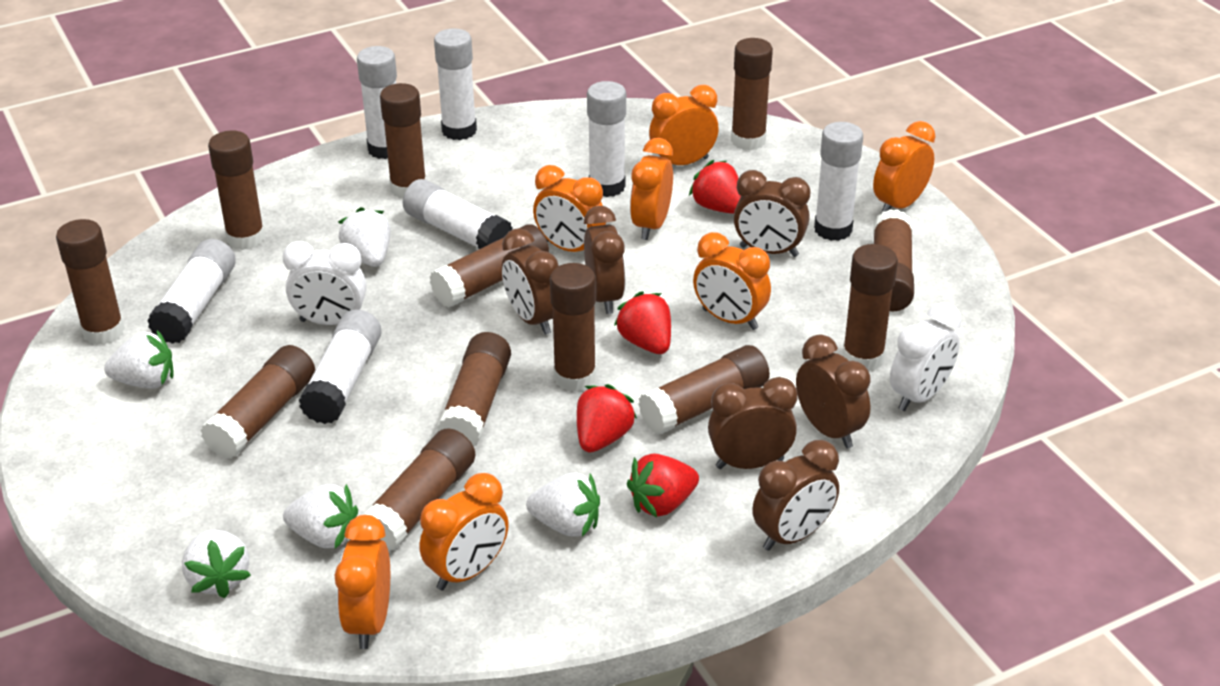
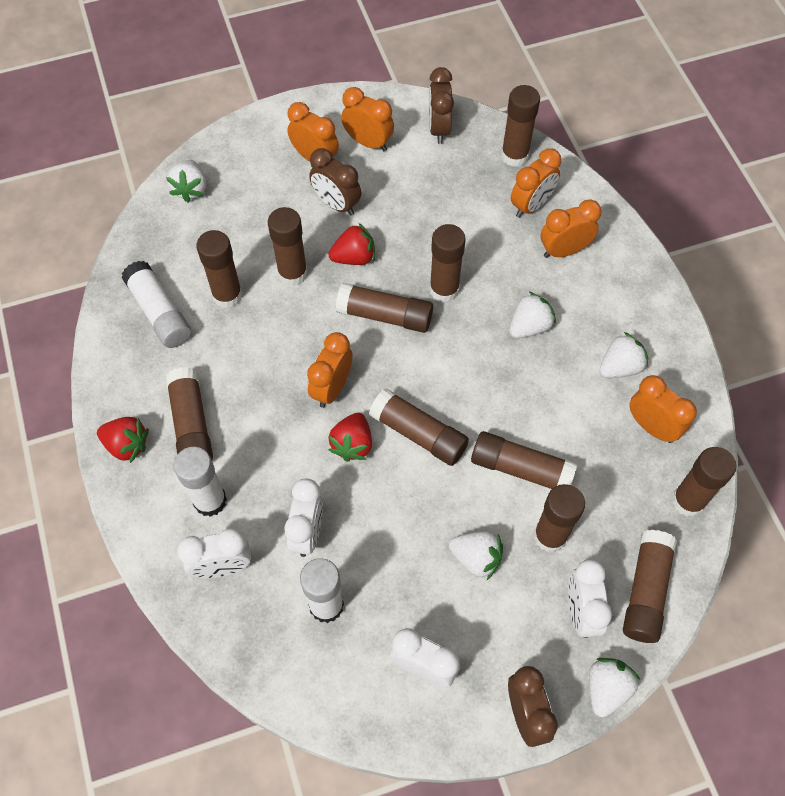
brown clock: [502,228,559,335] [584,206,626,314] [708,377,798,469] [733,170,811,257] [752,440,839,551] [796,334,871,449] = 6 -> [309,148,361,216] [429,67,454,144] [508,666,557,747] = 3
brown glue stick: [56,219,125,345] [200,345,315,459] [208,131,265,250] [362,428,476,552] [380,83,426,198] [430,224,549,308] [437,332,511,446] [550,263,596,392] [638,345,770,435] [731,38,773,150] [842,244,898,371] [873,209,914,312] = 12 -> [165,367,213,460] [196,230,243,308] [268,207,308,286] [336,283,433,333] [369,388,469,466] [429,224,466,303] [471,431,578,489] [501,85,540,167] [534,484,585,552] [623,530,677,643] [672,447,736,517] = 11
orange clock: [335,515,390,649] [420,473,509,590] [533,165,606,252] [630,138,673,240] [649,85,719,165] [693,232,771,330] [873,121,936,213] = 7 -> [287,102,339,162] [307,332,352,408] [341,87,394,151] [511,148,561,218] [541,199,601,258] [630,375,697,443] = 6
red strawberry: [577,384,637,453] [614,291,671,354] [627,454,699,517] [689,160,741,214] = 4 -> [97,417,149,463] [328,223,375,265] [329,413,372,462] = 3
white clock: [283,241,366,325] [890,303,961,411] = 2 -> [177,528,251,578] [284,479,323,557] [390,628,460,688] [568,559,612,638] = 4
white glue stick: [147,239,236,344] [299,309,382,424] [357,46,397,159] [402,179,513,249] [434,28,477,140] [587,81,626,197] [814,122,863,241] = 7 -> [121,261,192,348] [174,447,227,517] [300,558,344,623] = 3

